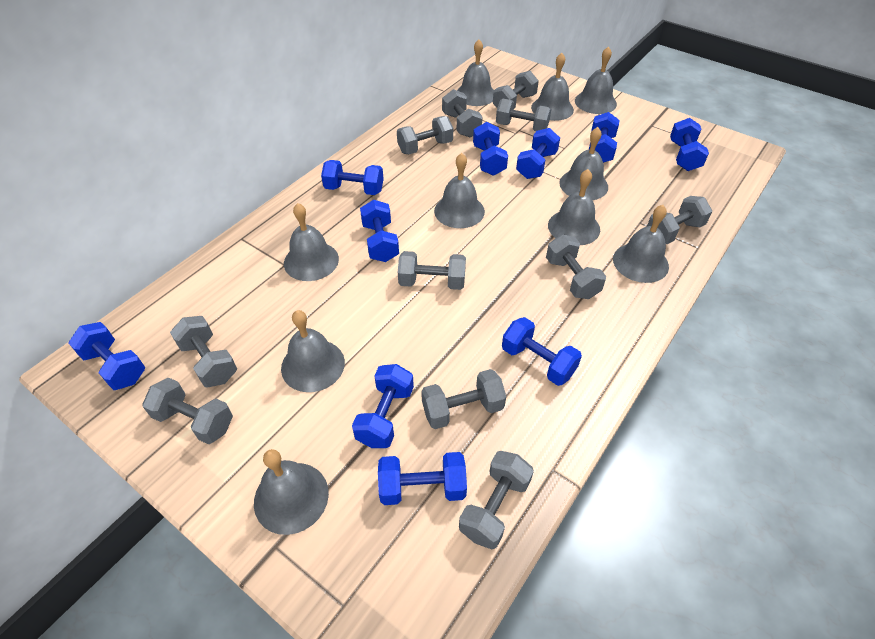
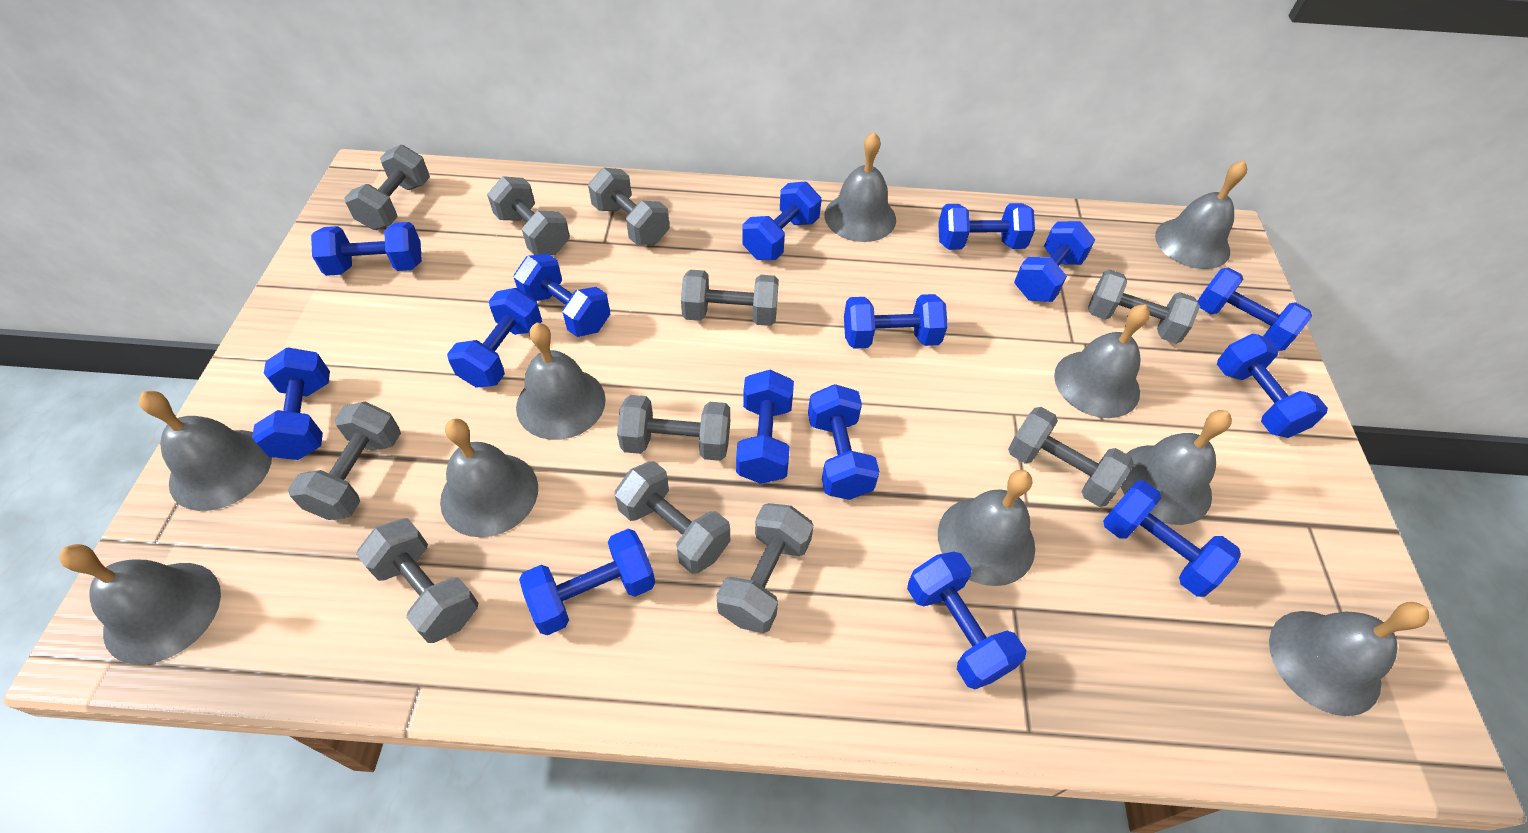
blue dumbbell: [68,322,145,390] [321,160,384,195] [352,364,414,448] [360,200,399,262] [378,452,467,505] [473,122,508,176] [502,317,582,386] [516,128,560,179] [589,112,619,163] [670,118,709,171] = 10 -> [252,347,330,460] [311,222,422,276] [447,288,542,388] [514,254,610,337] [519,529,655,635] [736,370,794,484] [742,181,822,260] [808,384,880,500] [844,294,948,349] [907,552,1026,689] [938,203,1035,250] [1014,221,1095,302] [1103,481,1241,597] [1197,268,1312,351] [1217,334,1328,438] = 15

